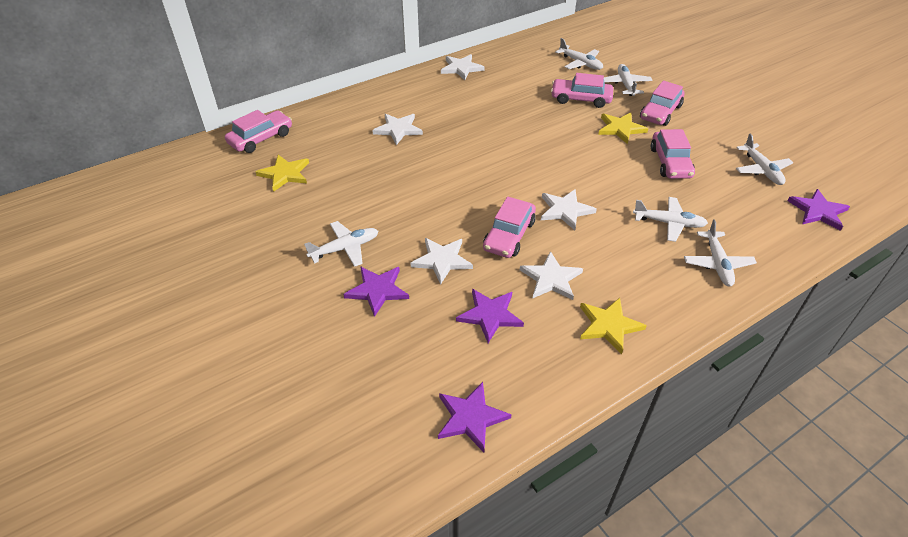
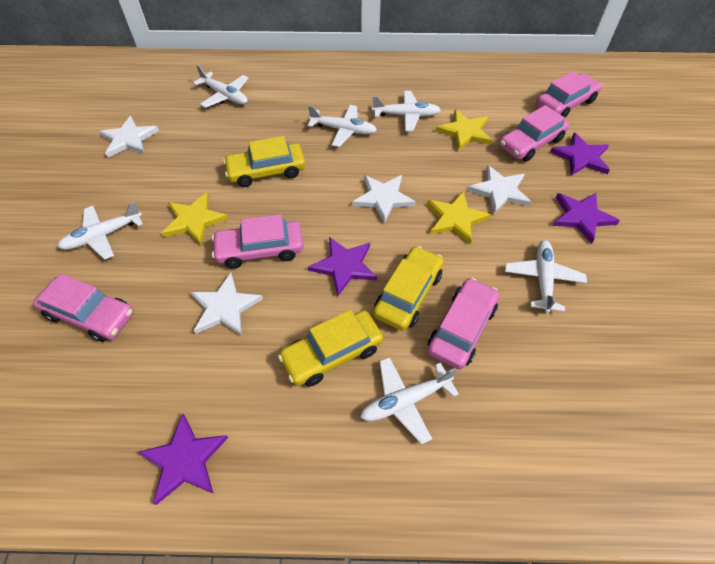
white star: [372,114,423,145] [410,238,473,285] [441,54,484,80] [520,251,583,300] [541,189,597,230] = 5 -> [99,116,159,157] [190,273,263,336] [352,175,416,223] [467,165,531,214] = 4
yellow car: none = 0 -> [223,136,306,187] [278,310,383,387] [373,246,444,331] = 3

